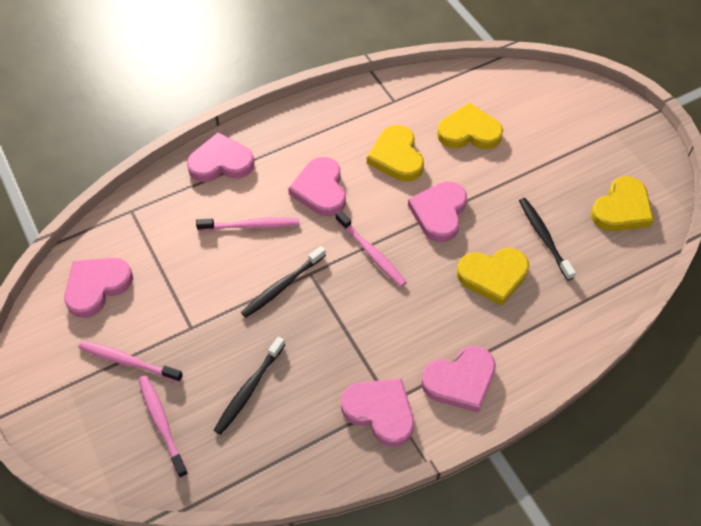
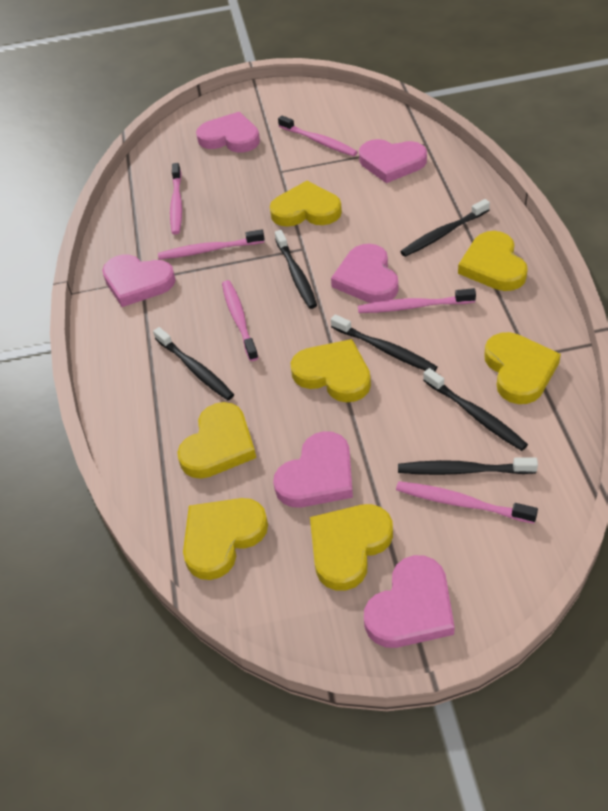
black toothbrush: [214,337,285,435] [241,246,326,318] [519,198,576,281] = 3 -> [153,327,234,400] [275,230,317,309] [331,314,437,371] [398,458,538,475] [400,199,490,257] [423,368,528,451] = 6
pink toothbrush: [79,341,183,382] [138,375,188,478] [196,218,299,231] [335,211,407,287] = 4 -> [158,229,265,260] [170,163,182,235] [222,280,258,361] [278,116,358,156] [358,288,476,313] [396,481,538,524] = 6
yellow heart: [367,125,424,182] [437,103,503,149] [457,248,529,306] [591,176,654,231] = 4 -> [177,402,256,479] [183,498,268,580] [270,181,342,227] [291,339,371,402] [310,504,393,591] [458,231,528,291] [484,332,561,404] = 7

